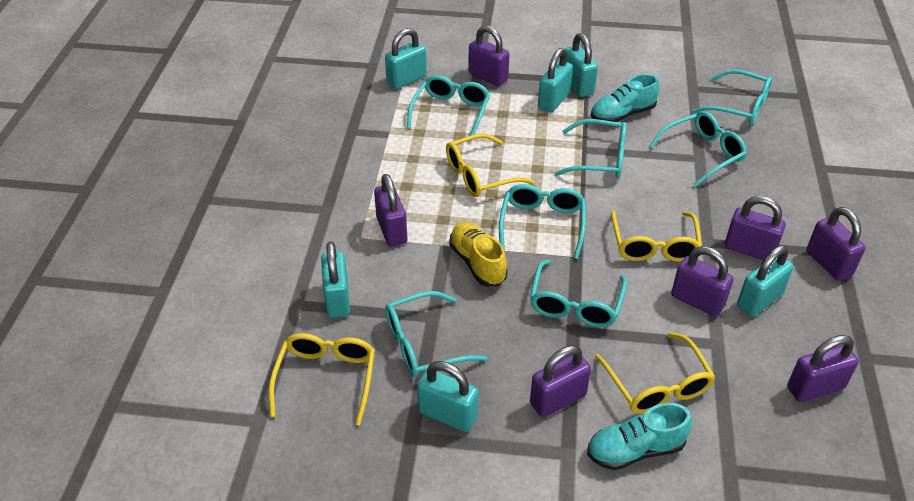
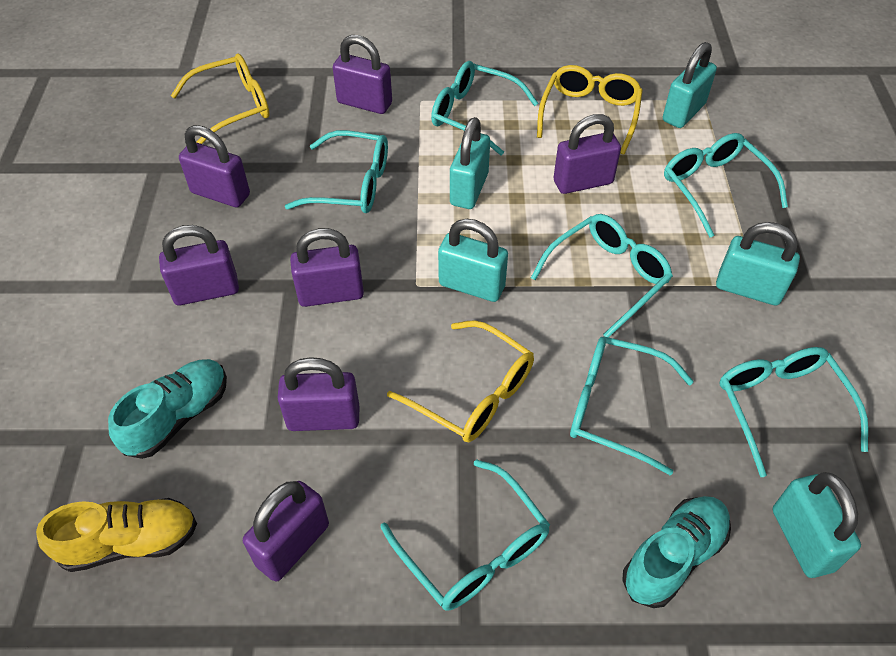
turquoise padlock: [321,241,350,318] [385,28,427,89] [417,361,479,432] [538,48,573,112] [565,33,598,97] [737,245,794,317] = 6 -> [438,219,508,302] [450,117,490,209] [663,42,717,128] [716,222,800,306] [773,472,861,578] = 5
yellow glasses: [269,333,375,425] [446,133,535,197] [595,332,715,414] [611,210,702,262] = 4 -> [171,54,270,144] [387,320,534,442] [537,65,643,155] = 3

